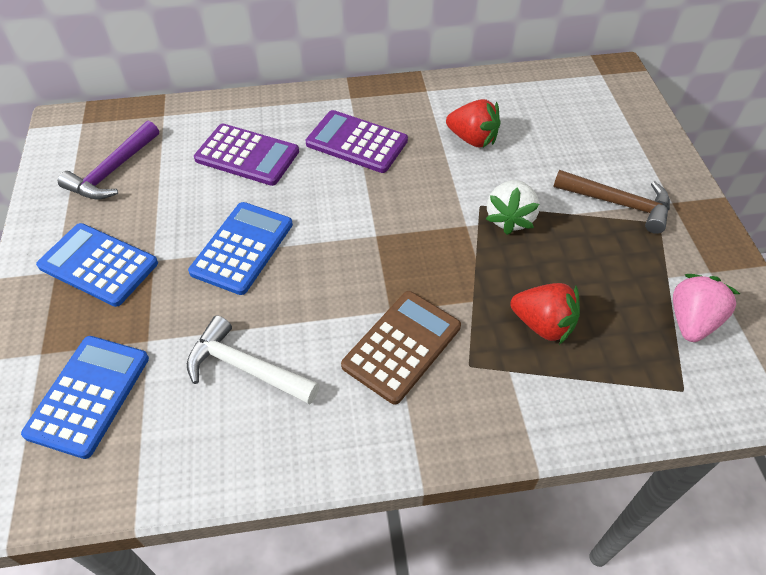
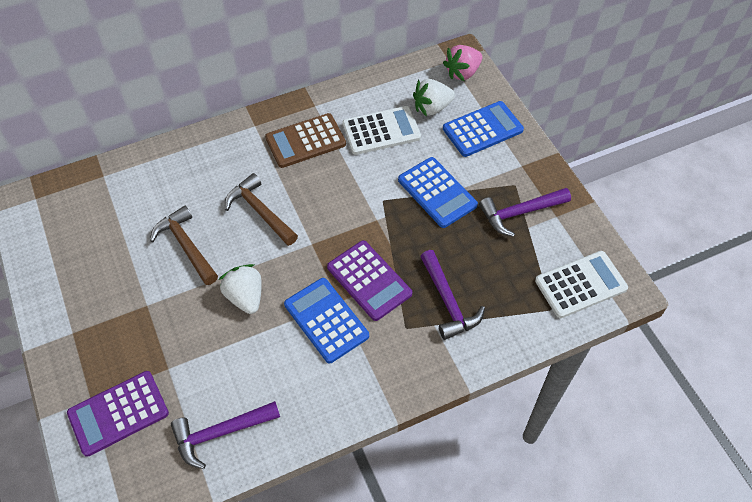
brown hammer: [553,170,670,234] = 1 -> [150,206,218,285] [225,173,298,246] = 2
purple hammer: [58,121,159,200] = 1 -> [171,401,280,469] [420,250,485,340] [479,188,571,237] = 3
red strawberry: [446,99,500,148] [510,283,580,345] = 2 -> none = 0
white calculator: none = 0 -> [342,106,421,155] [535,251,628,318] = 2
white hammer: [187,315,319,405] = 1 -> none = 0
white strawberry: [486,180,540,235] = 1 -> [219,264,262,314] [413,79,455,117] = 2

